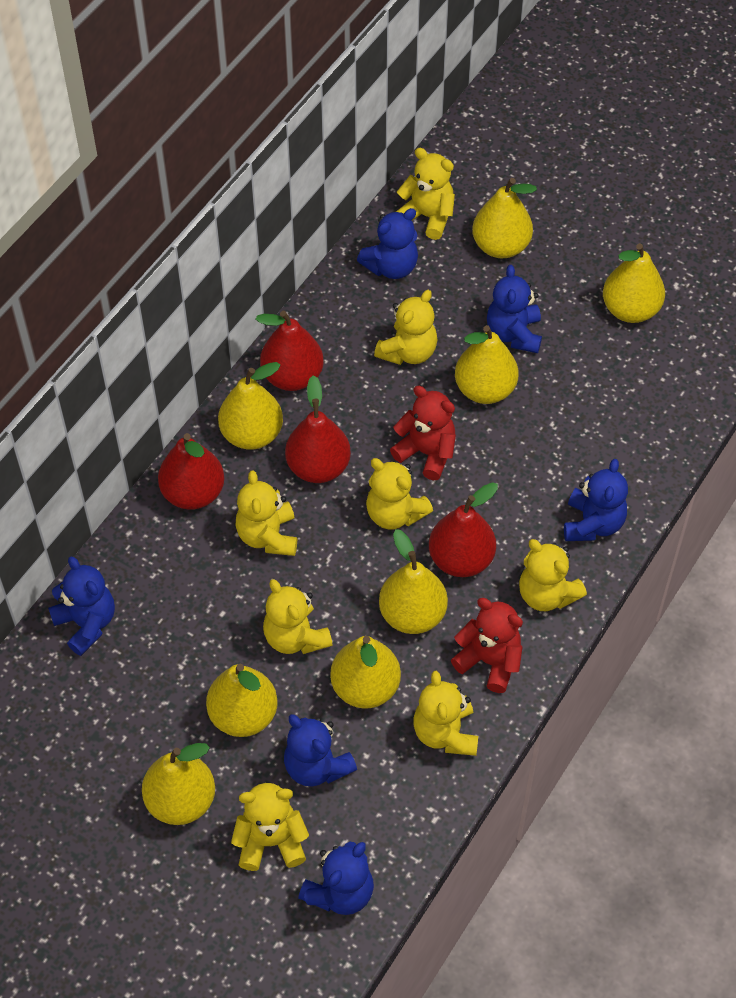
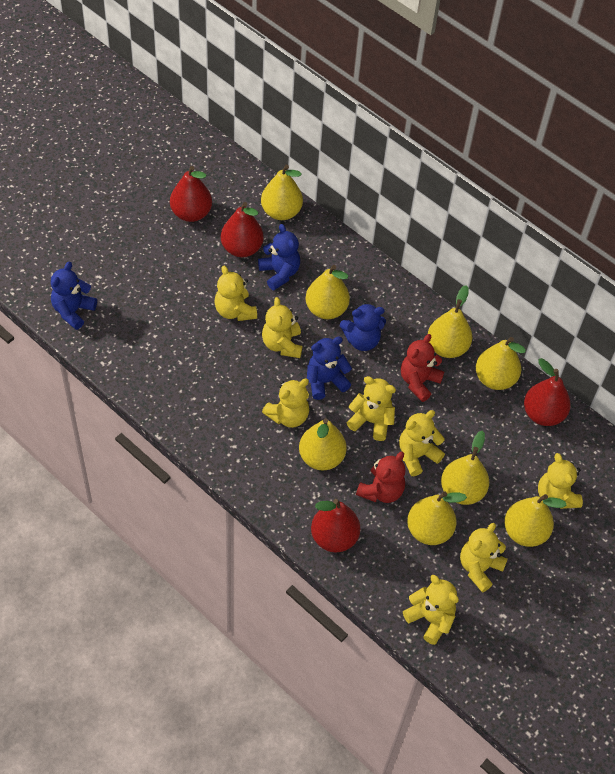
blue teddy bear: [48,556,115,656] [284,714,357,787] [298,842,374,915] [357,208,418,279] [487,265,542,353] [564,459,628,541] = 6 -> [51,262,97,330] [258,224,300,290] [307,337,352,400] [340,303,386,351] = 4

